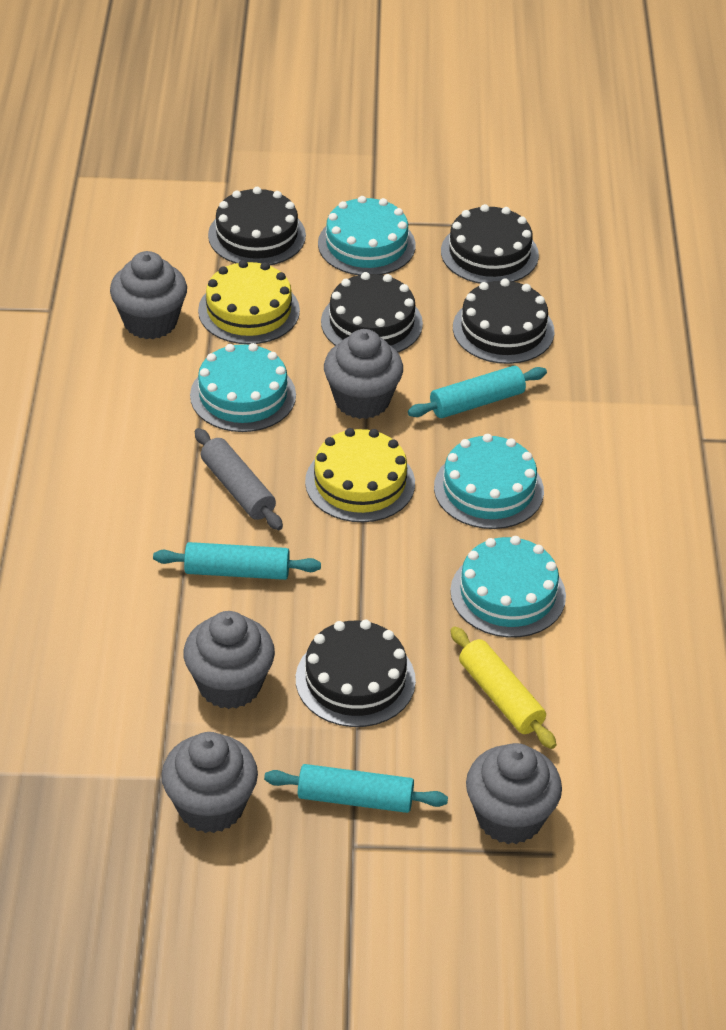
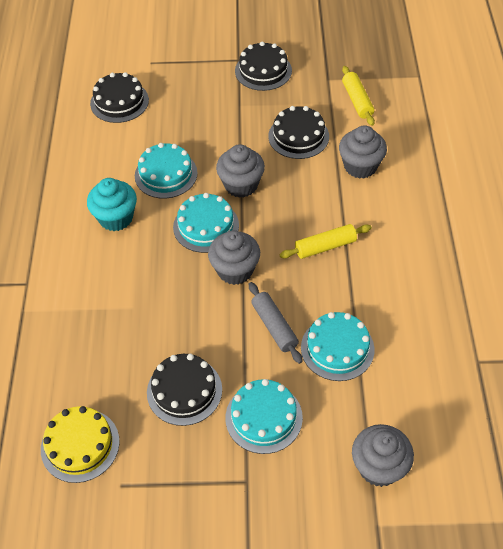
black cake: [208,187,306,265] [296,620,416,727] [321,272,423,353] [441,204,539,284] [453,278,554,364] = 5 -> [90,72,149,123] [147,354,222,426] [235,41,292,91] [268,106,329,159] = 4
grey cupcake: [110,251,187,339] [161,732,258,833] [183,611,275,709] [324,329,403,419] [466,743,562,844] = 5 -> [208,230,260,285] [216,144,265,198] [339,125,387,179] [352,424,414,487] = 4
turquoise cupcake: none = 0 -> [87,178,137,231] = 1
turquoise rolling pin: [153,542,321,580] [264,764,448,813] [408,366,547,418] = 3 -> none = 0
yellow cake: [198,260,300,344] [305,428,415,522] = 2 -> [41,406,120,483] = 1
yellow rolling pin: [450,626,556,749] = 1 -> [279,224,372,259] [342,66,375,126] = 2

